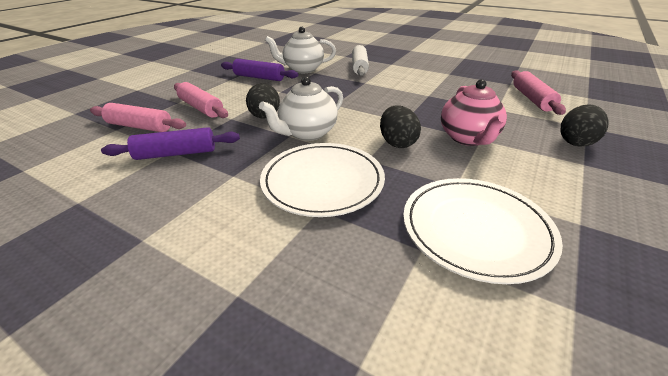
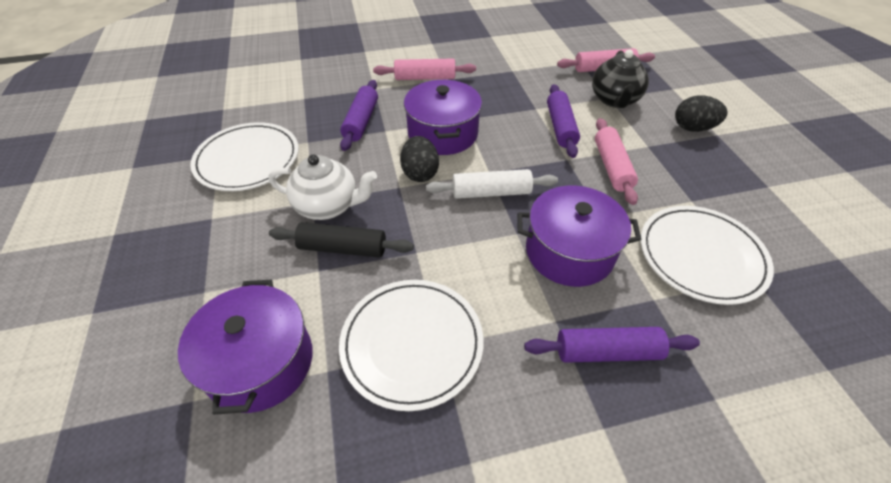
black egg: [246,83,280,119] [380,106,421,148] [561,104,609,147] = 3 -> [400,136,439,182] [675,95,728,132] = 2
black rolling pin: none = 0 -> [269,222,414,258] = 1
black teapot: none = 0 -> [592,50,649,108] = 1
pink teapot: [441,79,507,146] = 1 -> none = 0
purple pot: none = 0 -> [178,280,312,415] [404,80,482,155] [517,186,642,287] = 3
purple rolling pin: [101,127,240,160] [221,59,298,81] = 2 -> [340,80,378,151] [524,327,700,363] [547,84,580,158] = 3
white plate: [260,143,385,217] [403,178,563,284] = 2 -> [190,122,299,191] [339,280,484,411] [641,206,774,305] = 3
white teapot: [259,76,343,141] [265,27,336,73] = 2 -> [269,154,377,220] = 1

